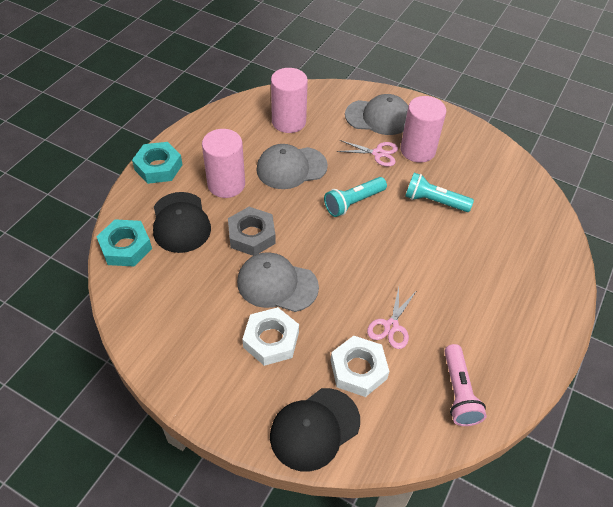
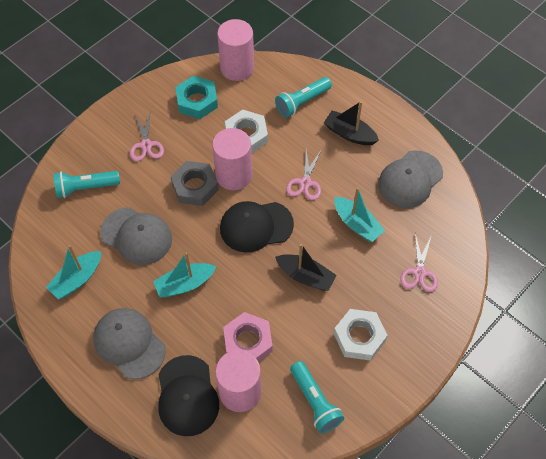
black boat: none = 0 -> [275,244,337,291] [324,101,379,145] = 2
pink flashlight: [444,344,487,426] = 1 -> none = 0
pink nut: none = 0 -> [223,312,273,362] = 1
pink scissors: [337,140,398,167] [367,287,416,349] = 2 -> [130,113,164,161] [286,150,321,200] [400,234,438,292] = 3
turquoise boat: none = 0 -> [46,245,101,300] [153,252,217,298] [334,187,385,242] = 3
turquoise flashlight: [324,177,387,217] [405,173,474,212] = 2 -> [53,171,120,198] [275,77,332,118] [290,361,344,433] = 3
turquoise nut: [96,219,152,267] [132,142,183,184] = 2 -> [176,76,218,119] = 1

